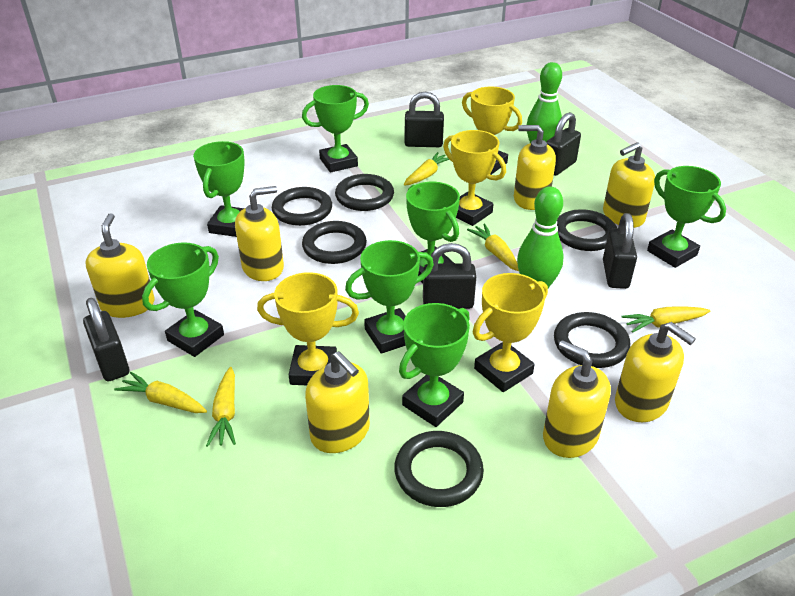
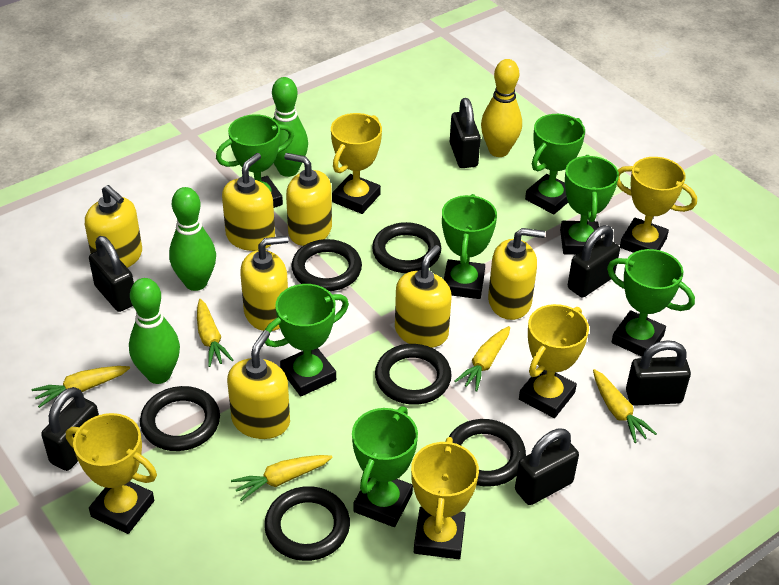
black padlock: [83,298,129,381] [405,92,444,147] [423,243,476,309] [547,112,581,176] [603,213,637,289] = 5 -> [41,387,99,471] [89,236,134,312] [450,98,481,168] [515,429,579,505] [568,225,620,298] [626,340,691,406] = 6
green bowling pin: [517,186,564,288] [527,62,562,143] = 2 -> [129,278,180,384] [169,187,216,291] [272,77,308,177] = 3
yellow bowling pin: none = 0 -> [481,59,522,157] = 1
yellow trophy: [257,272,359,385] [443,130,506,226] [462,86,522,175] [473,273,548,392] = 4 -> [66,413,157,534] [331,113,382,214] [411,437,479,559] [519,304,589,418] [617,157,697,253] = 5

